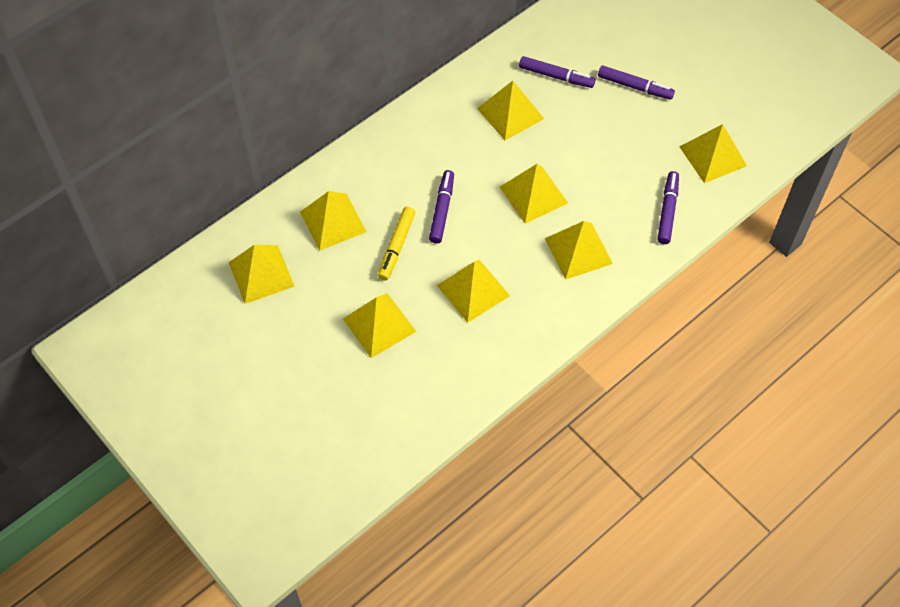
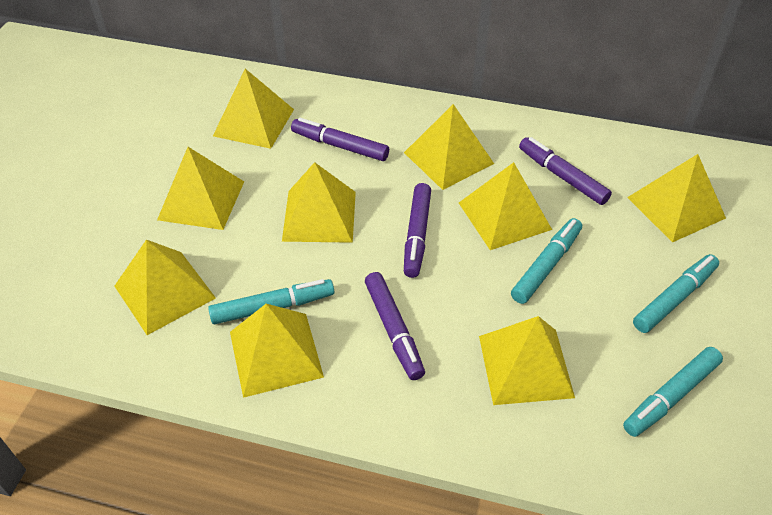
turquoise marker: none = 0 -> [208,279,334,324] [511,218,582,304] [623,347,723,437] [633,254,719,333] = 4
yellow marker: [378,207,415,280] = 1 -> none = 0
yellow pyramid: [229,245,295,304] [300,191,367,251] [343,293,416,358] [437,260,510,323] [477,81,544,140] [500,164,568,224] [545,221,613,280] [679,124,747,183] = 8 -> [114,240,216,335] [157,147,244,230] [213,69,294,149] [230,304,324,398] [282,162,356,243] [404,104,494,190] [459,162,552,250] [479,316,575,405] [627,154,726,242] = 9

